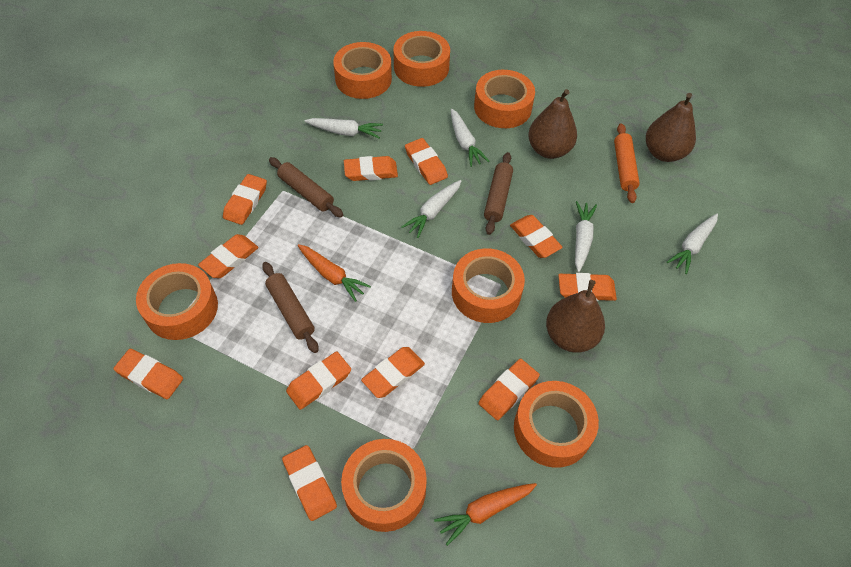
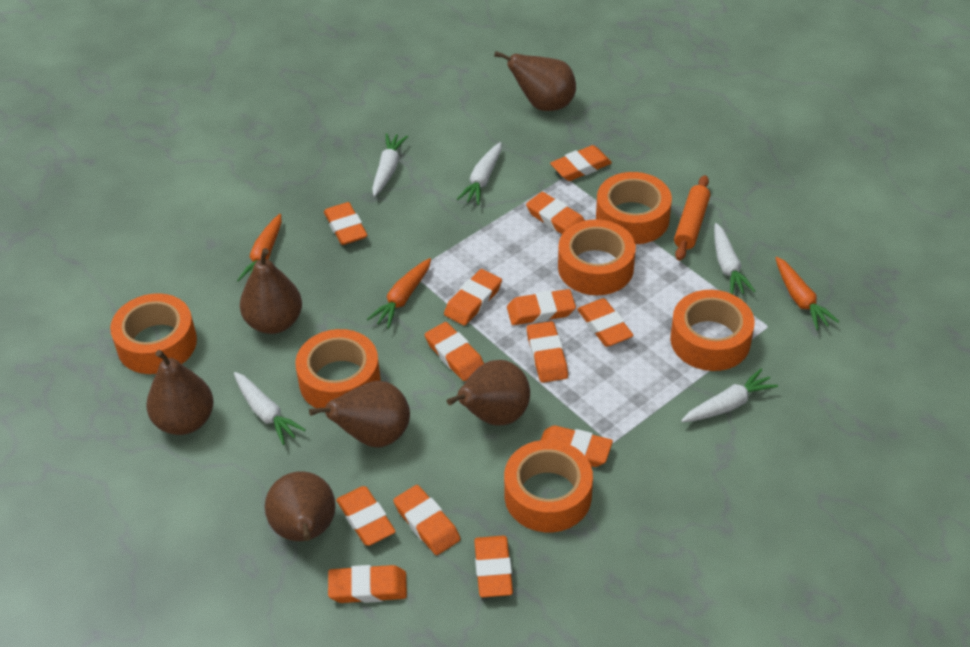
brown pear: [528,89,577,159] [546,280,605,353] [646,93,696,162] = 3 -> [146,350,214,435] [240,248,302,334] [265,471,336,541] [309,381,410,448] [447,360,530,426] [494,51,576,111] = 6
brown rolling pin: [262,262,319,353] [269,157,343,217] [484,152,513,235] = 3 -> none = 0
orange carrot: [298,244,371,302] [434,483,537,546] = 2 -> [237,214,282,282] [367,258,431,329] [775,257,839,330] = 3
orange eraser: [113,349,183,399] [198,234,259,278] [223,174,267,225] [282,445,337,521] [286,351,351,410] [344,156,398,181] [361,347,425,398] [405,138,448,185] [478,359,540,420] [510,215,563,258] [558,273,617,301] = 11 -> [324,202,368,245] [328,565,407,603] [336,486,396,546] [393,485,461,555] [425,322,484,381] [444,269,502,326] [474,536,513,597] [507,289,576,325] [526,192,585,234] [527,321,568,383] [541,425,613,467] [550,145,612,181] [577,298,634,347] = 13
orange tape: [136,263,218,340] [333,42,392,99] [341,439,427,532] [393,31,450,87] [452,248,525,323] [474,70,535,128] [514,381,599,468] = 7 -> [110,293,197,374] [295,329,380,408] [504,440,593,532] [558,219,636,295] [596,172,672,244] [670,290,754,371] = 6

